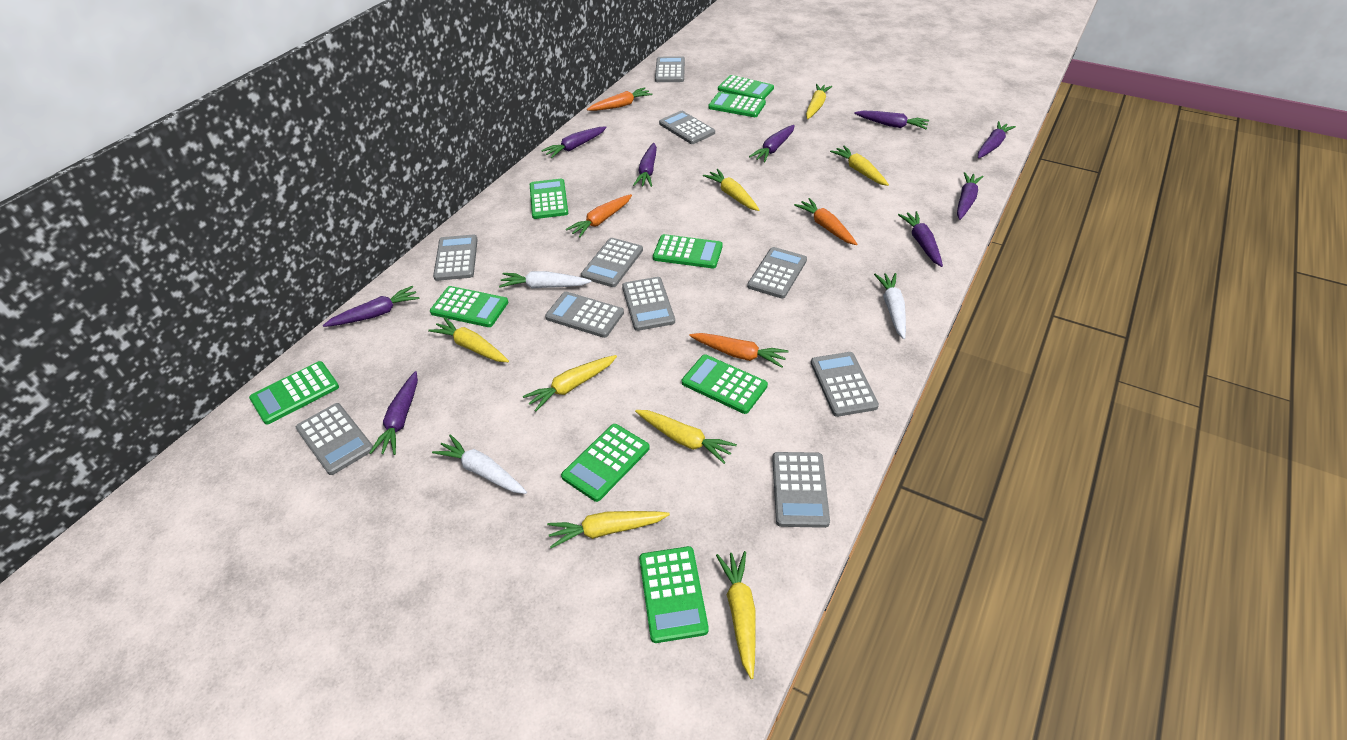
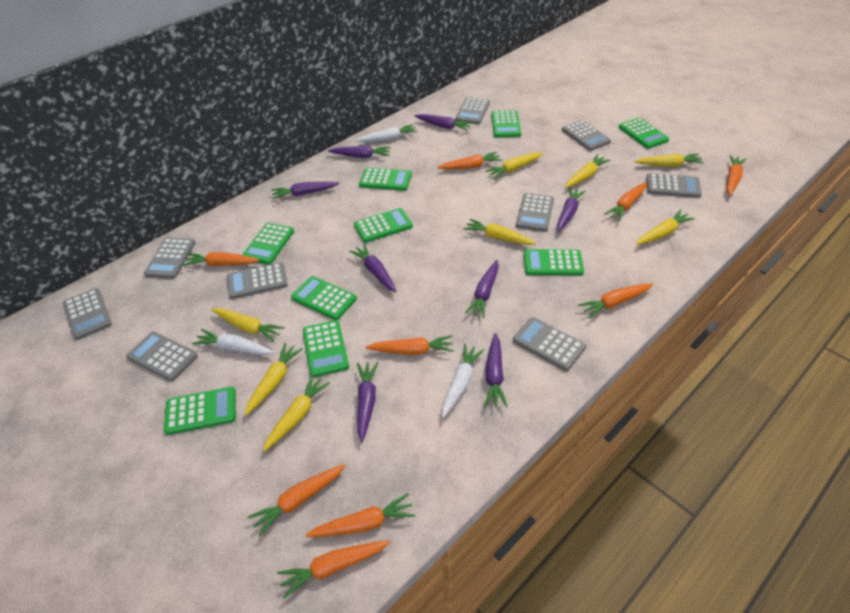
grey calculator: [296,403,373,475] [433,235,478,281] [545,292,624,338] [581,238,643,287] [622,277,675,331] [655,56,685,82] [659,111,715,144] [747,247,807,299] [772,452,830,528] [811,352,879,417] = 10 -> [63,288,112,340] [126,331,198,382] [144,238,195,279] [227,262,288,299] [455,97,490,124] [513,317,586,371] [516,193,554,232] [562,120,611,151] [646,173,702,198] = 9
orange carrot: [566,194,632,238] [587,87,653,111] [689,333,789,368] [794,198,857,245] = 4 -> [183,252,260,266] [248,464,346,536] [277,540,390,599] [306,493,415,537] [366,335,454,355] [437,152,502,169] [578,283,653,318] [604,182,647,221] [727,155,747,196] = 9
purple carrot: [323,286,420,327] [369,371,418,455] [541,126,607,158] [633,143,657,187] [749,125,795,162] [854,110,929,129] [898,211,943,267] [957,172,984,220] [978,121,1016,159] = 9 -> [271,181,339,199] [328,146,391,158] [349,244,397,292] [357,362,378,442] [415,114,472,131] [465,260,499,318] [484,333,508,407] [557,187,586,232] = 8

